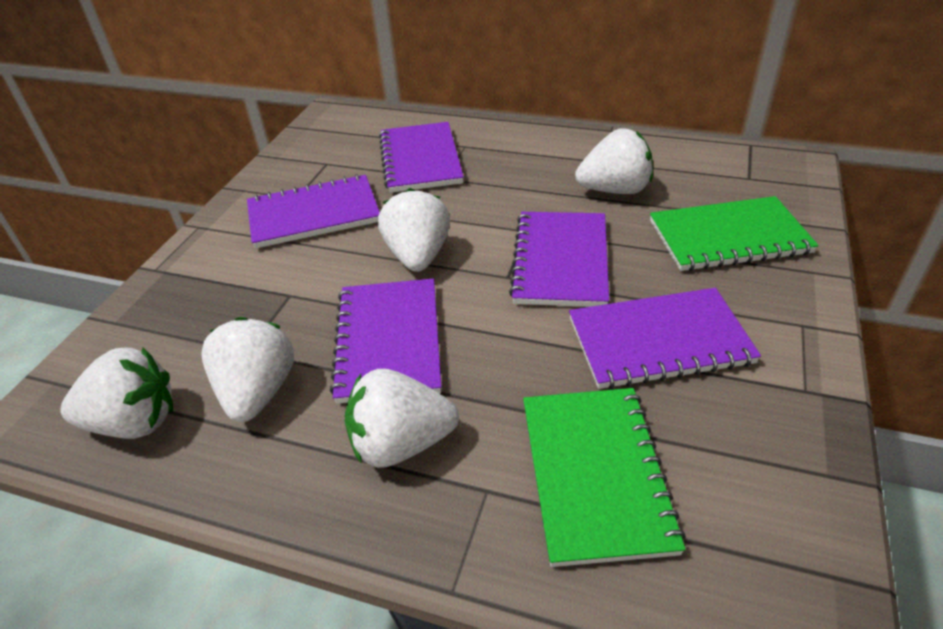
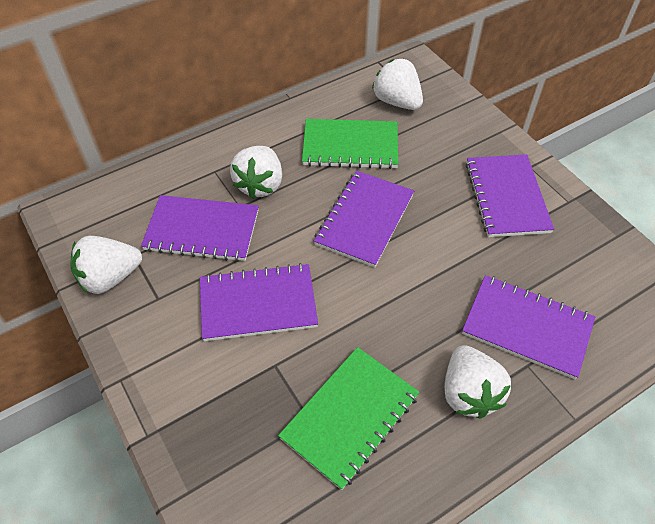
white strawberry: [61,348,173,439] [201,317,294,422] [345,369,459,468] [378,188,450,272] [575,128,653,194] = 5 -> [70,236,142,294] [230,146,282,199] [372,59,423,110] [444,345,511,419] = 4

